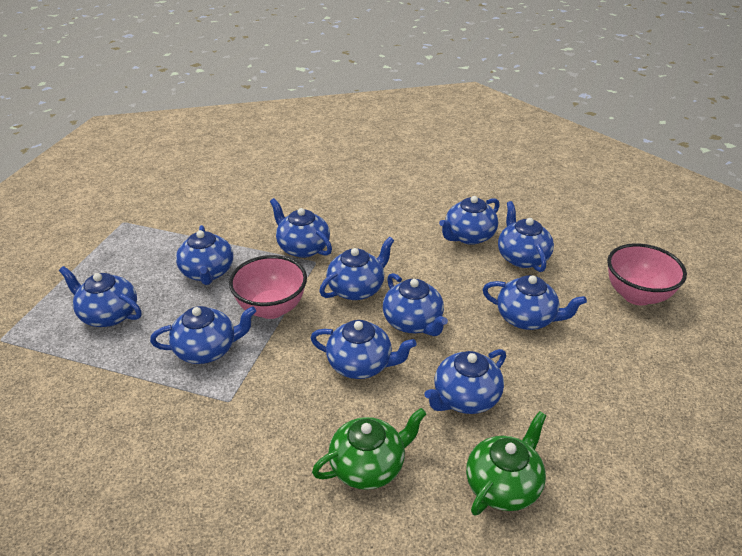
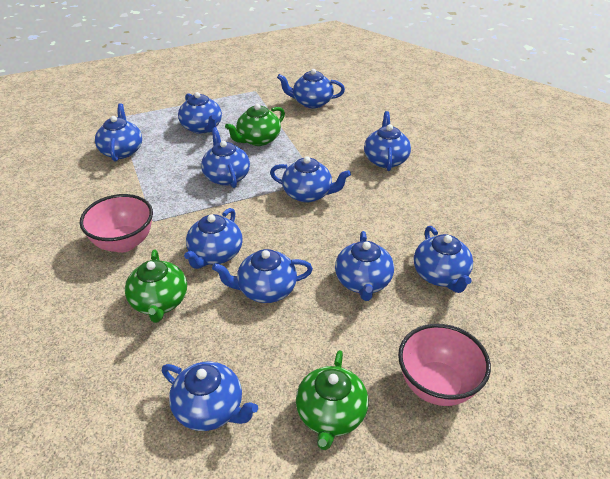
green teapot: [312,408,426,490] [466,411,547,516] = 2 -> [125,250,187,323] [225,104,285,146] [296,350,368,450] = 3

